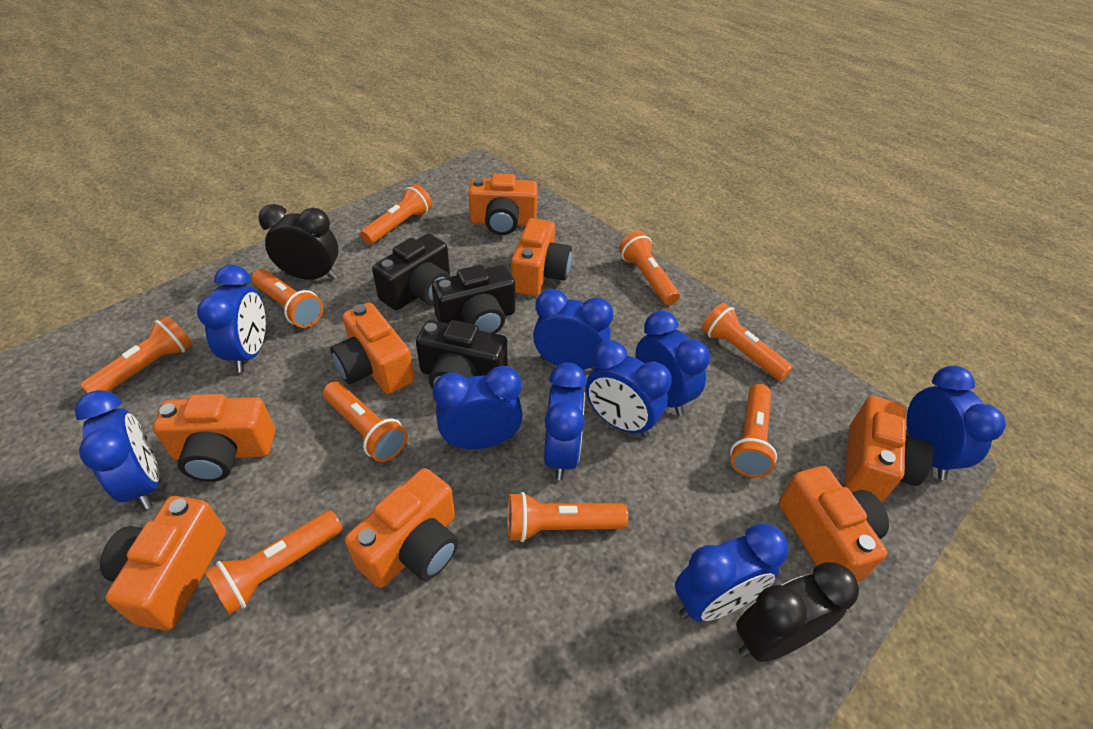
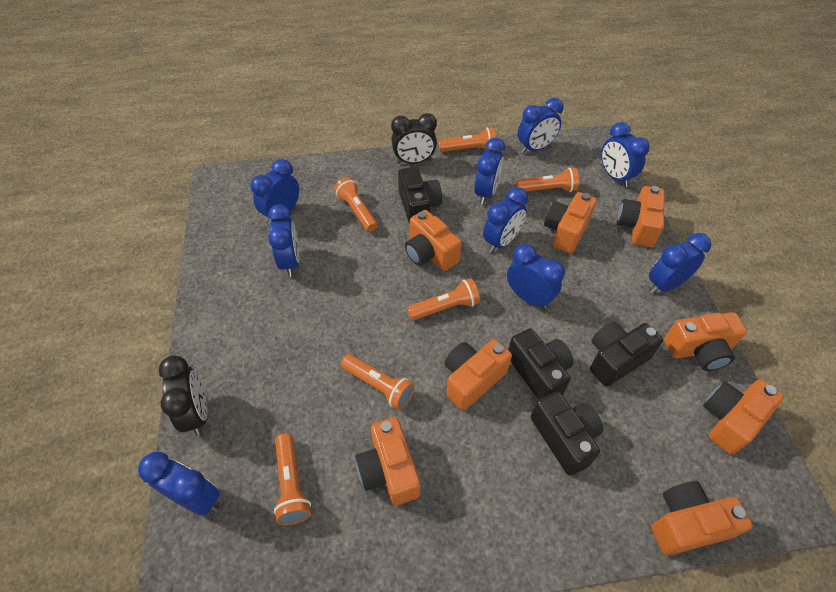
black camera: [372,234,450,310] [416,320,507,389] [432,265,515,334] = 3 -> [398,167,442,224] [508,328,573,399] [530,391,603,476] [590,321,663,387] = 4
orange flashlight: [80,316,193,393] [204,510,342,615] [252,269,323,328] [323,381,408,462] [360,184,432,244] [507,492,628,542] [619,231,680,305] [702,303,793,381] [730,384,777,478] = 9 -> [274,433,311,525] [334,177,378,232] [341,354,415,410] [407,278,480,320] [438,128,496,152] [516,167,579,192] = 6

